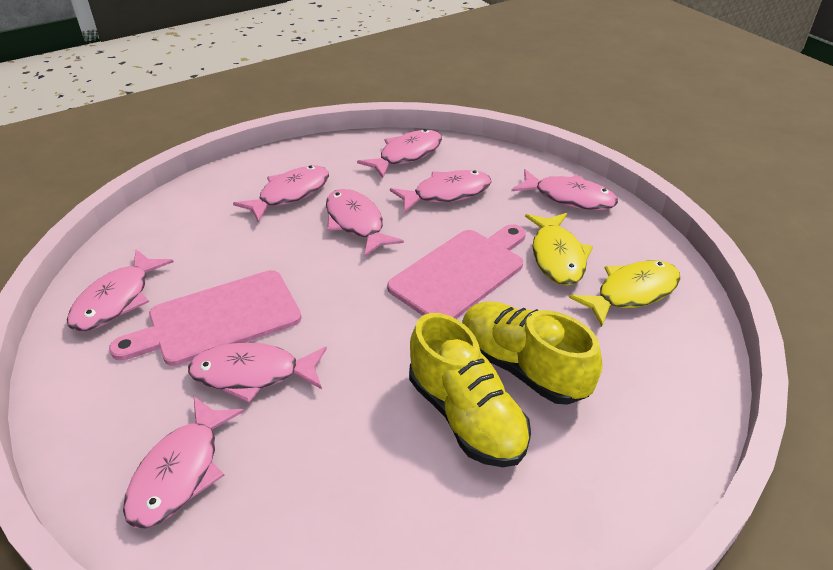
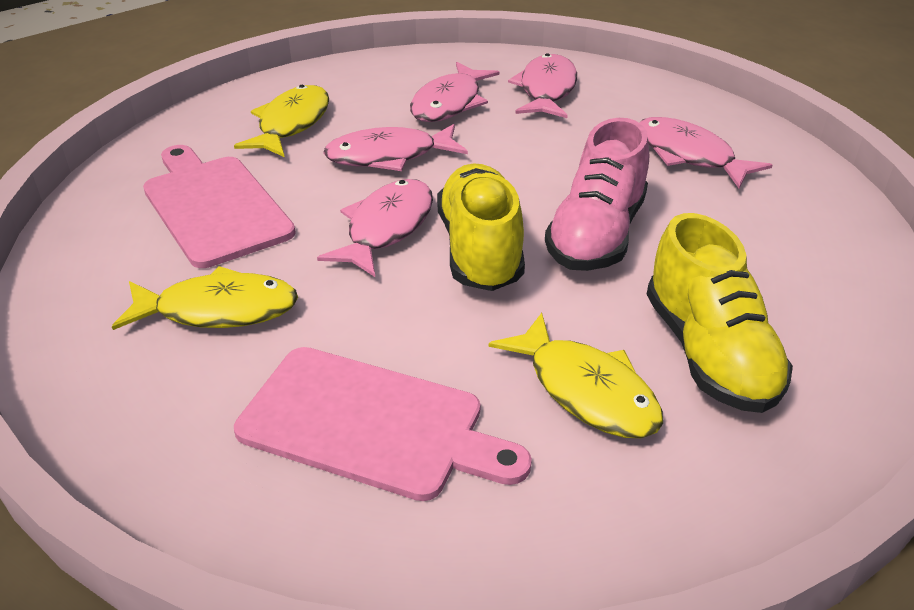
pink fish: [67,249,174,332] [123,396,244,528] [188,342,327,403] [233,166,329,222] [326,189,404,257] [357,129,442,178] [390,170,492,213] [511,169,618,210] = 8 -> [317,179,433,277] [323,124,468,171] [410,62,499,122] [508,53,577,118] [639,117,772,188] = 5
pink shoe: none = 0 -> [545,118,649,271] = 1
yellow fish: [525,213,593,286] [569,260,680,327] = 2 -> [112,266,298,330] [234,85,329,157] [489,313,663,438] = 3

